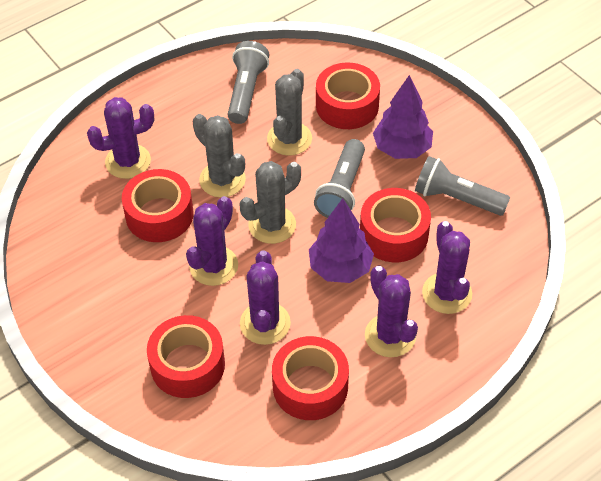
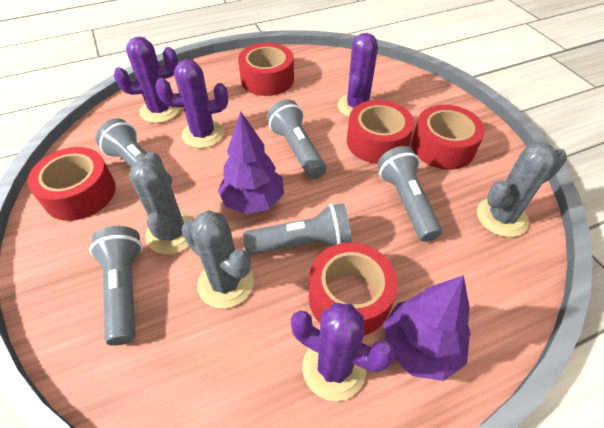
grey flashlight: [228,41,269,124] [314,139,365,218] [415,156,510,216] = 3 -> [90,226,143,346] [95,118,172,185] [243,203,352,255] [267,99,326,179] [377,146,442,242] = 5
purple cactus: [87,97,154,179] [186,196,238,286] [240,250,291,345] [365,266,418,357] [422,221,472,314] = 5 -> [114,37,180,123] [155,60,228,148] [291,303,395,401] [338,33,378,117] = 4

